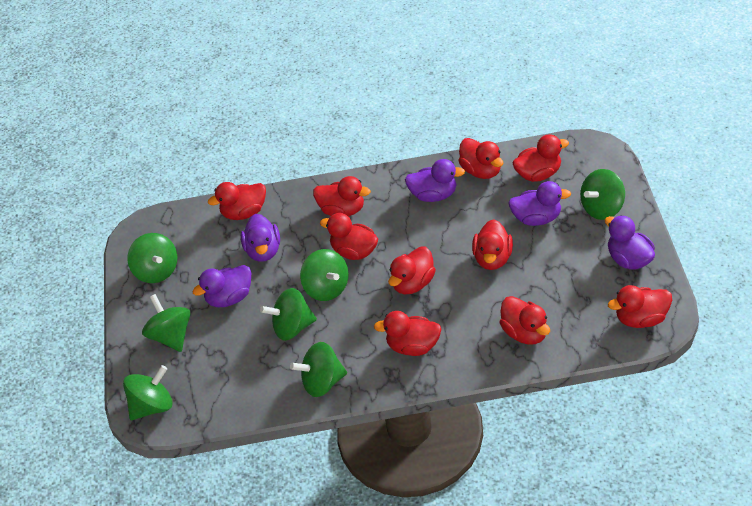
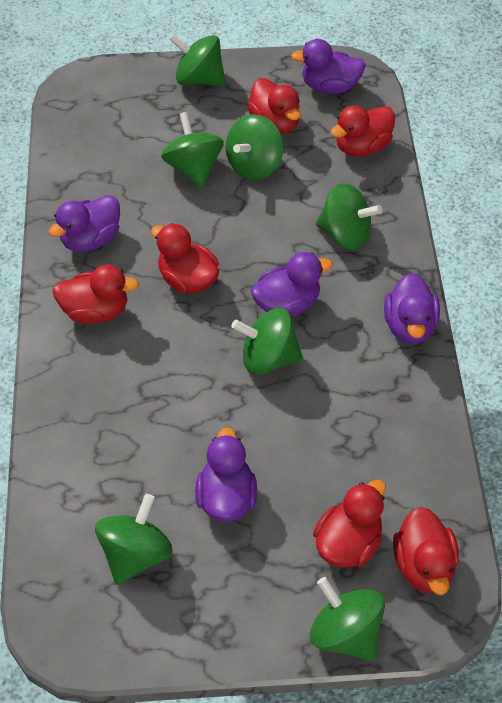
red duck: [208,182,266,220] [313,176,371,216] [320,213,378,260] [374,311,441,356] [388,247,436,294] [459,138,503,179] [472,219,513,270] [499,296,550,345] [512,134,569,182] [608,285,672,328] = 10 -> [52,264,139,324] [151,223,219,294] [247,78,301,134] [313,480,386,568] [330,105,395,156] [393,507,459,595] = 6

